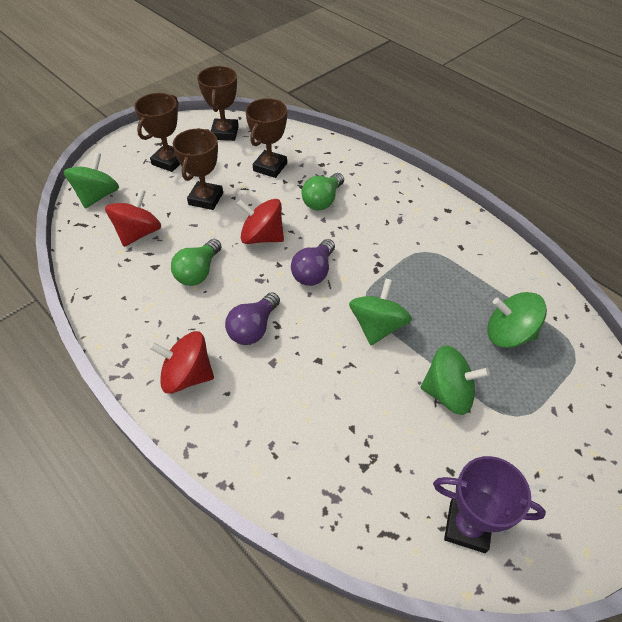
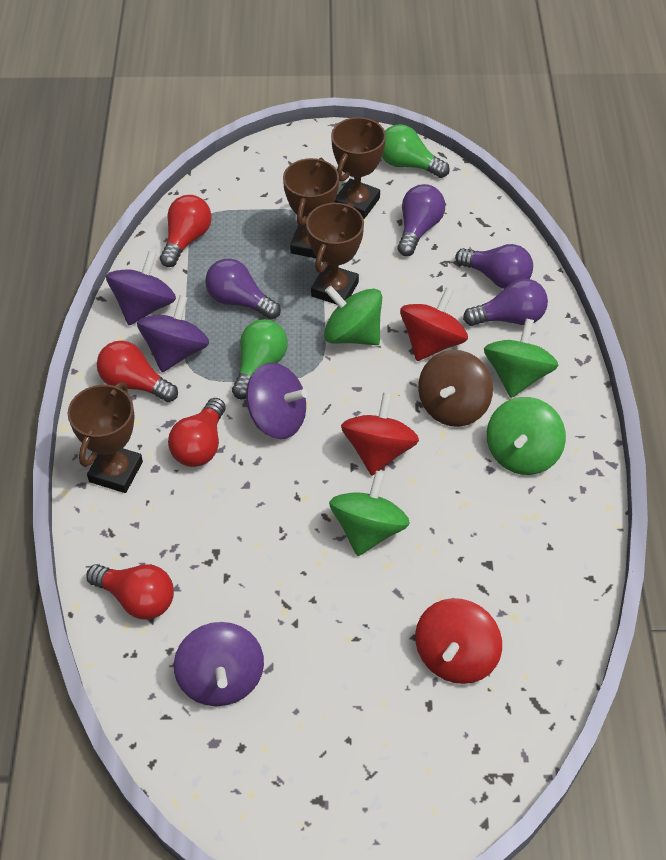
brown spinning top: none = 0 -> [418,350,493,427] = 1
purple light bulb: [225,292,280,345] [291,239,335,286] = 2 -> [205,259,281,320] [397,184,445,256] [455,244,533,289] [463,279,548,326] = 4
purple spinning top: none = 0 -> [106,251,176,325] [137,295,209,372] [174,622,264,706] [246,363,308,439] = 4
purple trophy: [433,456,546,553] = 1 -> none = 0
red light bulb: none = 0 -> [86,564,174,620] [97,341,178,402] [160,195,212,267] [168,398,226,467] = 4

